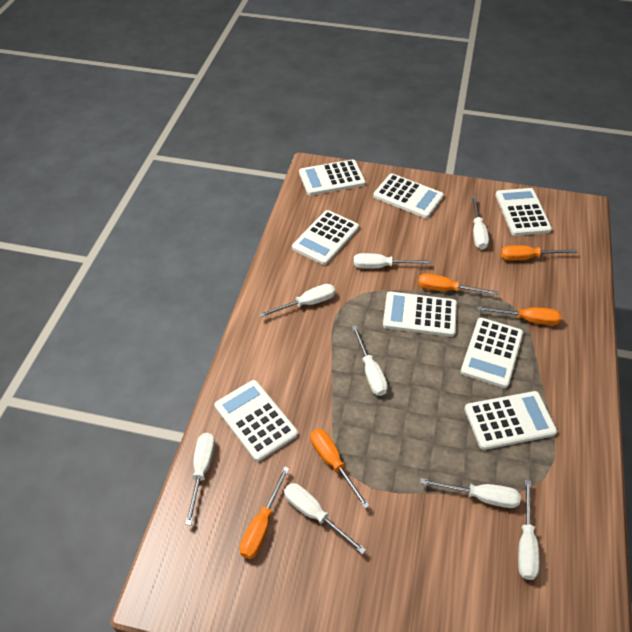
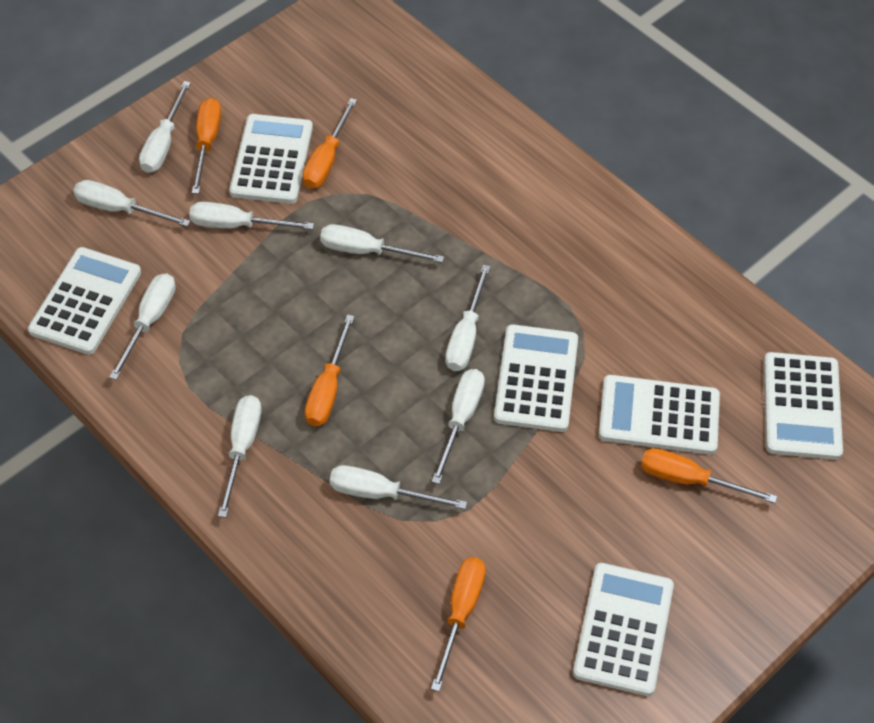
white calculator: [214,380,298,462] [292,210,359,265] [299,159,365,195] [373,174,444,218] [383,292,457,337] [461,318,523,388] [464,391,557,450] [495,188,552,236] = 8 -> [28,247,141,355] [229,114,313,204] [494,324,578,432] [573,563,674,696] [599,375,720,455] [764,352,843,460] = 6
white screwdriver: [185,433,215,525] [260,284,335,317] [284,483,366,554] [352,325,388,396] [354,253,431,269] [420,478,521,508] [472,196,489,249] [518,480,540,580] = 8 -> [73,180,191,227] [109,273,176,380] [139,81,191,173] [189,202,314,230] [218,395,262,518] [320,224,444,263] [330,465,467,509] [432,369,485,484] [445,265,490,371] = 9

